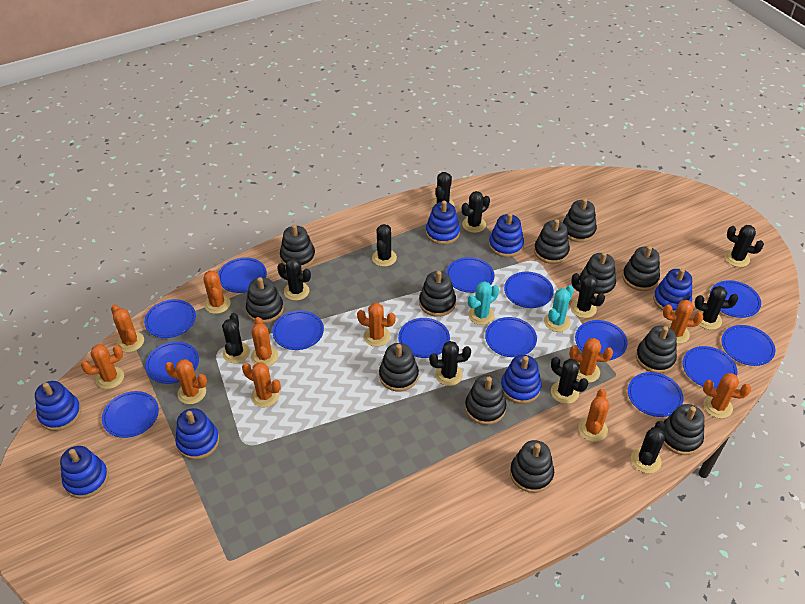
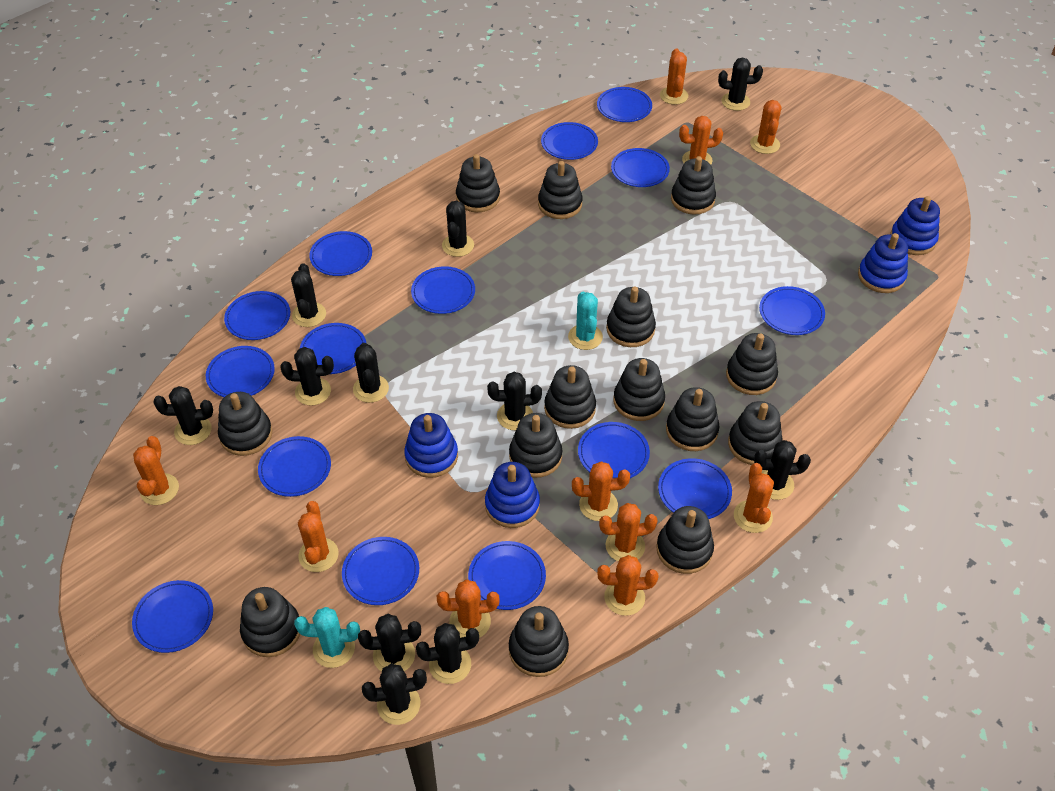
black stacking toy: [246,277,284,323] [280,225,315,269] [379,343,419,391] [419,271,456,317] [465,375,506,425] [510,440,554,493] [534,219,570,264] [563,198,597,242] [580,252,616,297] [622,246,660,291] [636,326,677,373] [663,404,705,455] = 12 -> [218,392,273,456] [240,587,300,657] [456,154,500,212] [509,413,562,478] [509,606,569,677] [538,161,583,219] [544,365,596,429] [606,286,656,347] [613,358,665,421] [656,506,714,574] [666,387,719,451] [671,156,716,215] [726,333,778,395] [728,401,783,465] = 14
blue plate: [102,391,159,438] [144,299,196,338] [145,341,199,384] [218,257,267,293] [272,310,324,350] [398,318,450,358] [446,257,495,293] [485,317,537,357] [504,272,554,308] [575,320,628,360] [628,372,683,417] [683,346,737,389] [710,280,761,318] [721,325,775,366] = 14 -> [132,580,213,653] [206,346,275,397] [224,291,290,340] [258,436,331,497] [300,323,367,374] [309,231,372,276] [342,537,419,605] [411,266,475,314] [468,541,546,610] [541,122,598,160] [578,422,650,478] [597,87,652,122] [611,148,670,187] [658,458,732,519] [759,286,825,335] = 15
blue stacking toy: [35,381,81,431] [60,446,109,499] [175,408,219,460] [426,201,460,245] [489,213,524,257] [501,355,542,404] [653,268,692,312] = 7 -> [404,413,458,478] [485,462,540,528] [858,233,908,293] [890,196,940,255] = 4
orange cactus: [81,344,124,389] [111,305,144,352] [165,359,207,404] [203,270,231,314] [242,362,281,407] [251,317,278,366] [357,303,396,347] [569,338,613,383] [578,389,609,442] [663,300,703,344] [703,373,751,418] = 11 -> [133,436,179,505] [298,501,339,572] [437,579,499,638] [572,462,630,521] [597,555,659,616] [599,503,658,562] [660,48,688,105] [679,116,723,164] [734,463,774,533] [750,100,781,154] = 10

